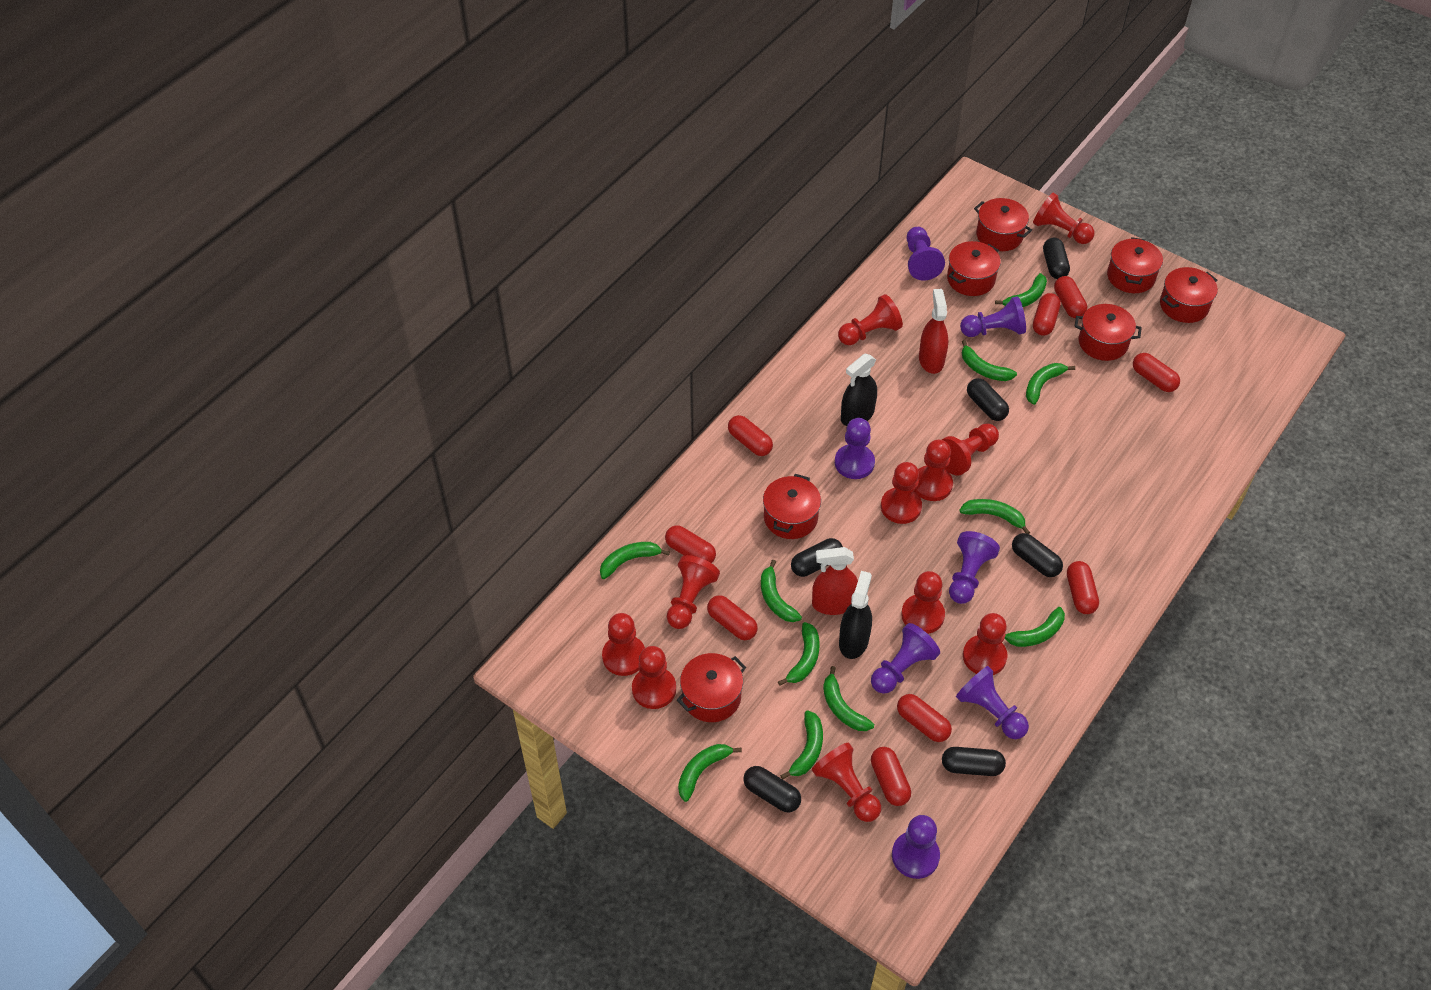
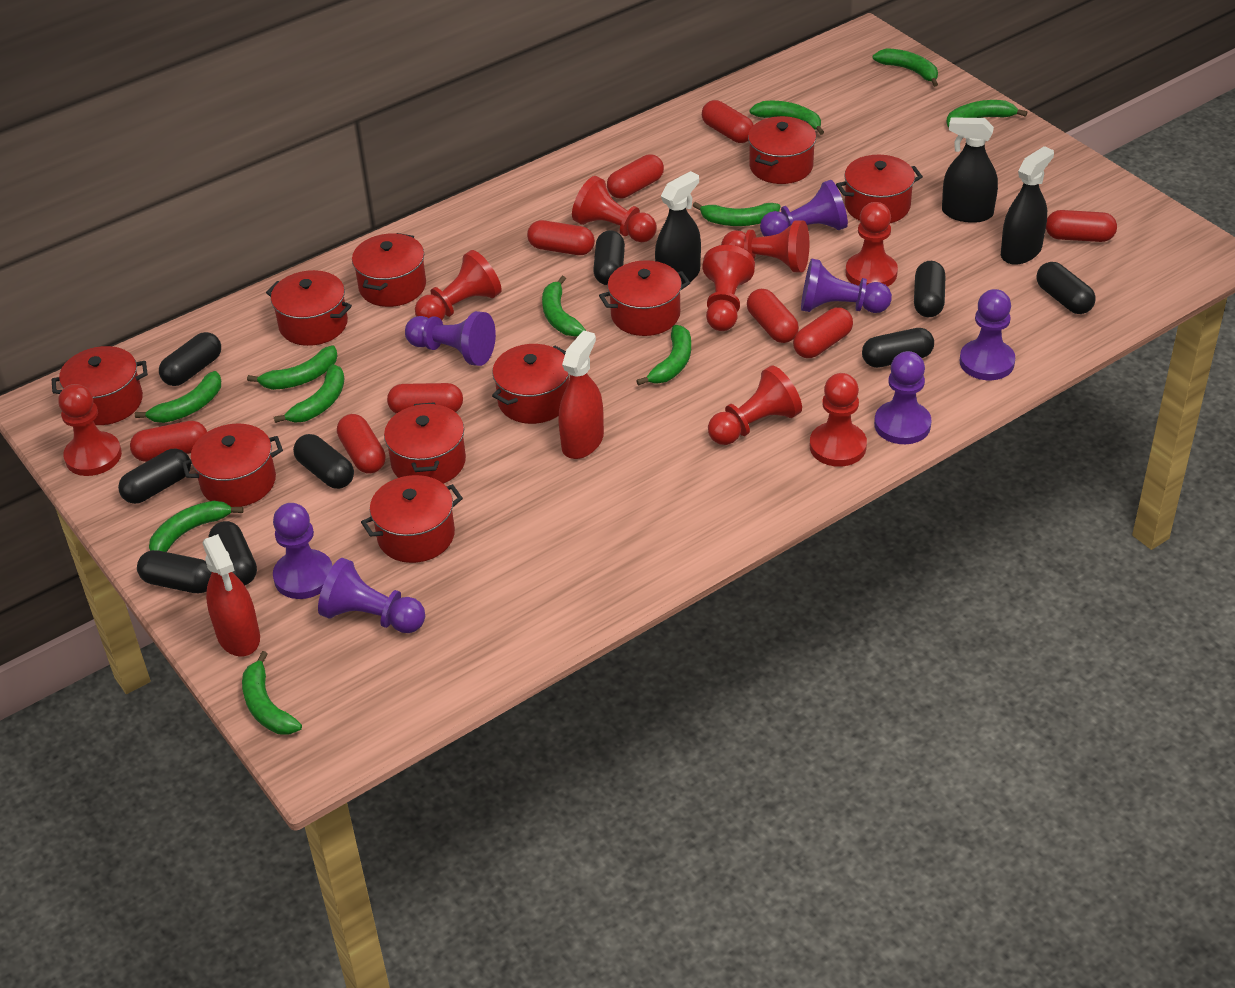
black capsule: [743,766,801,813] [791,538,843,577] [942,747,1006,776] [967,378,1009,421] [1012,533,1063,577] [1043,238,1070,279] = 6 -> [118,449,191,504] [137,550,212,593] [159,332,221,386] [208,521,257,585] [293,434,354,489] [593,230,625,285] [862,328,934,368] [914,261,945,317] [1037,262,1096,314] = 9
black spray bottle: [839,571,872,659] [841,354,877,426] = 2 -> [655,171,701,284] [942,117,998,223] [1001,146,1054,265] = 3
red pawn: [602,613,645,676] [632,646,676,709] [667,555,720,629] [812,743,881,822] [838,294,903,345] [881,462,922,524] [901,571,945,634] [914,440,953,501] [942,423,999,476] [963,613,1008,675] [1033,193,1094,244] = 11 -> [58,384,122,476] [415,250,502,320] [572,176,656,242] [702,245,755,331] [708,366,802,445] [721,220,809,273] [810,373,867,467] [846,202,898,287] = 8
red pot: [677,653,746,722] [763,474,821,539] [947,241,1001,296] [974,198,1032,251] [1075,304,1142,361] [1107,237,1163,293] [1160,267,1218,323] = 7 -> [51,346,148,425] [182,423,283,507] [266,270,352,346] [352,233,426,307] [361,475,463,563] [384,402,466,484] [492,344,569,424] [599,260,690,336] [748,116,816,184] [836,155,923,223] = 10

